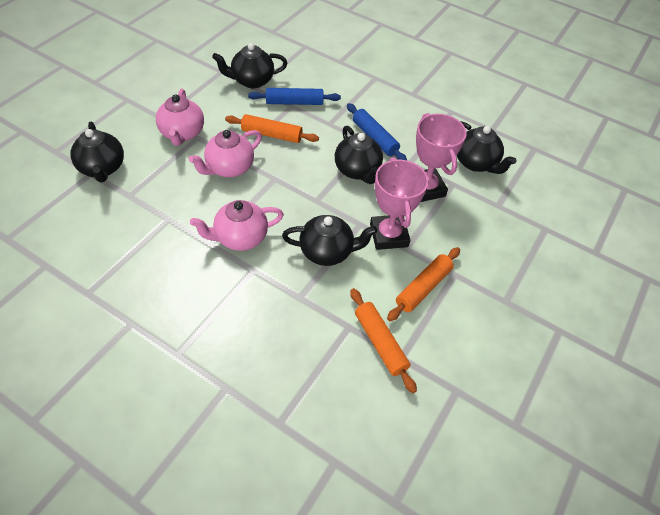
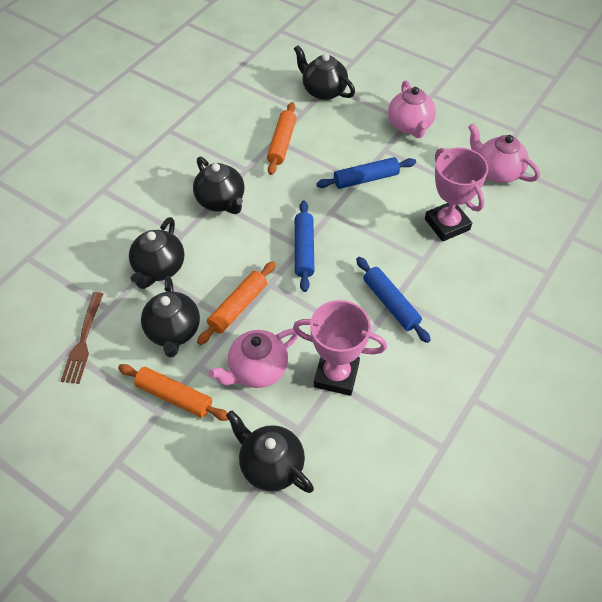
blue rolling pin: [248,88,341,105] [347,103,407,160] = 2 -> [295,200,314,292] [316,157,416,189] [356,257,431,343] = 3
brown fork: none = 0 -> [61,292,103,384] = 1

